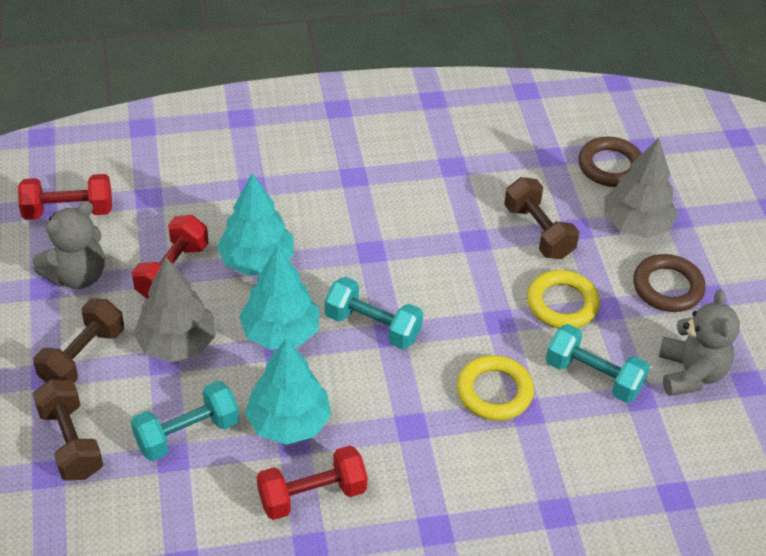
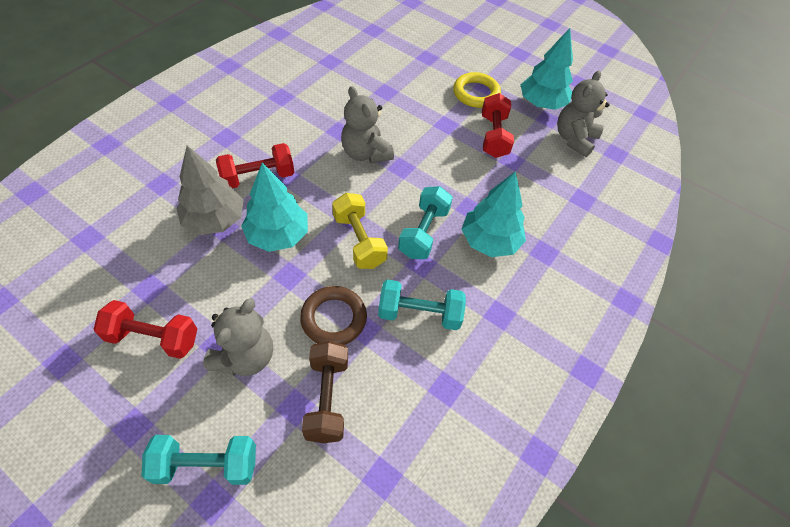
brown dumbbell: [33,299,124,383] [33,379,103,480] [504,177,579,259] = 3 -> [302,341,348,443] = 1
brown ring: [578,137,642,187] [633,254,706,312] = 2 -> [300,286,367,345] = 1
grey teddy bear: [33,201,105,289] [659,289,740,396] = 2 -> [203,298,273,376] [341,86,394,163] [557,70,610,157] = 3
grey tree: [133,257,216,362] [604,138,678,238] = 2 -> [176,145,244,235] = 1
yellow dumbbell: none = 0 -> [332,193,388,269] = 1
yellow ring: [457,355,534,421] [527,270,600,328] = 2 -> [453,72,501,108] = 1

